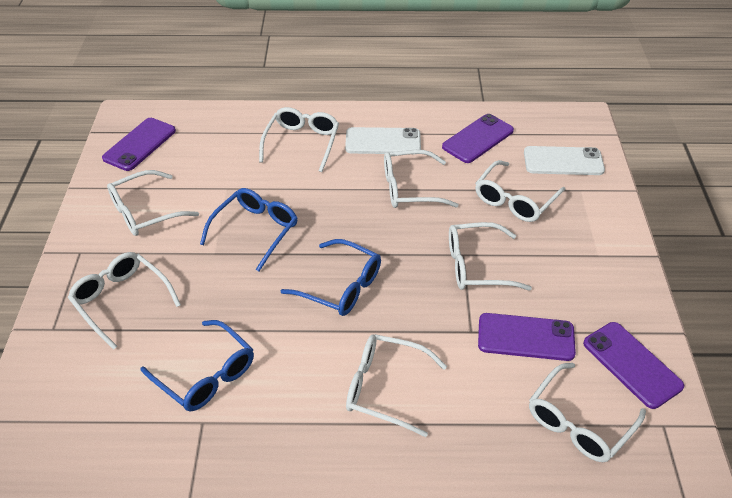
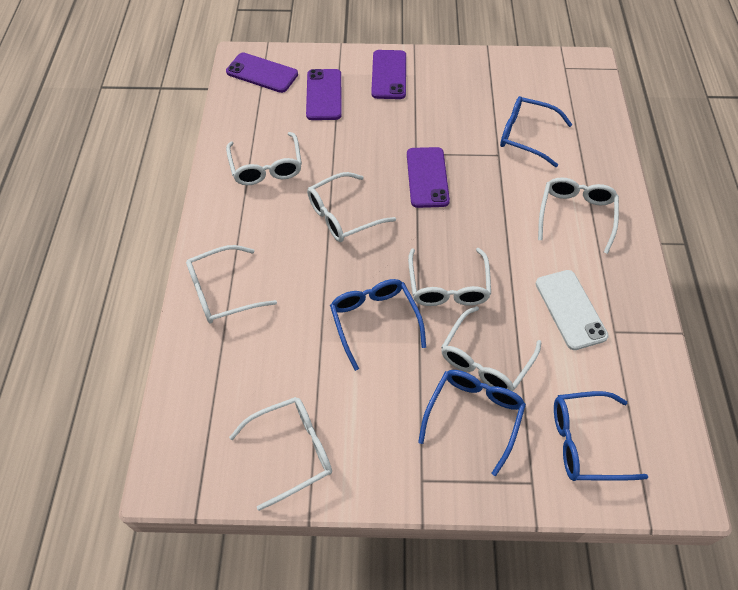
blue glasses: [140,320,254,411] [200,188,298,271] [281,239,381,316] = 3 -> [330,279,426,371] [418,370,526,476] [500,96,573,167] [554,391,648,481] = 4
white glasses: [68,252,181,350] [107,170,199,236] [259,107,339,172] [346,334,447,437] [384,150,459,208] [449,222,532,291] [475,160,565,222] [529,363,646,462] = 8 -> [186,245,277,324] [226,132,302,185] [229,397,332,511] [307,172,396,242] [408,248,491,306] [441,306,541,391] [538,177,619,254] = 7
white phone: [345,127,421,154] [524,146,605,175] = 2 -> [536,270,609,350] = 1

